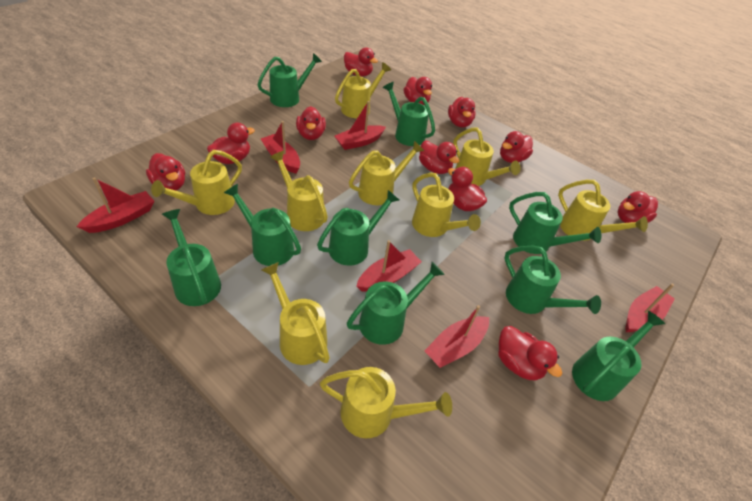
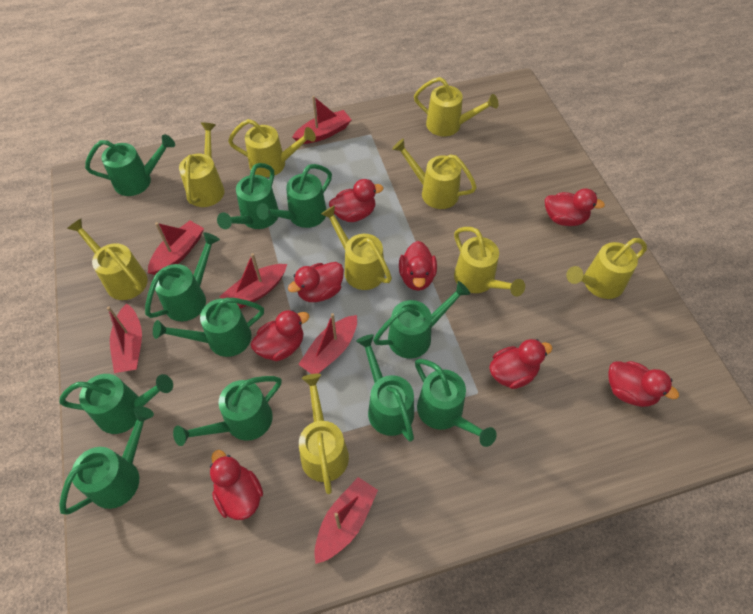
green watering can: [162,209,221,306] [224,184,301,266] [257,53,322,107] [317,190,399,266] [347,262,445,345] [383,82,435,146] [504,246,601,314] [509,192,601,254] [572,311,665,401] = 9 -> [59,374,173,434] [59,406,154,515] [85,134,175,196] [145,232,220,321] [153,298,264,357] [173,376,282,446] [217,163,279,229] [257,164,332,228] [356,334,414,442] [373,281,470,359] [415,359,497,447] = 11
red duck: [146,153,185,191] [207,122,255,164] [296,106,326,140] [344,47,378,77] [404,77,432,105] [419,141,459,174] [448,97,476,127] [448,167,487,211] [498,326,562,380] [500,131,533,163] [617,191,658,223] = 11 -> [210,450,263,520] [251,310,309,361] [288,262,344,302] [329,179,383,222] [399,241,437,291] [489,339,552,389] [545,188,605,226] [608,361,679,407] = 8

